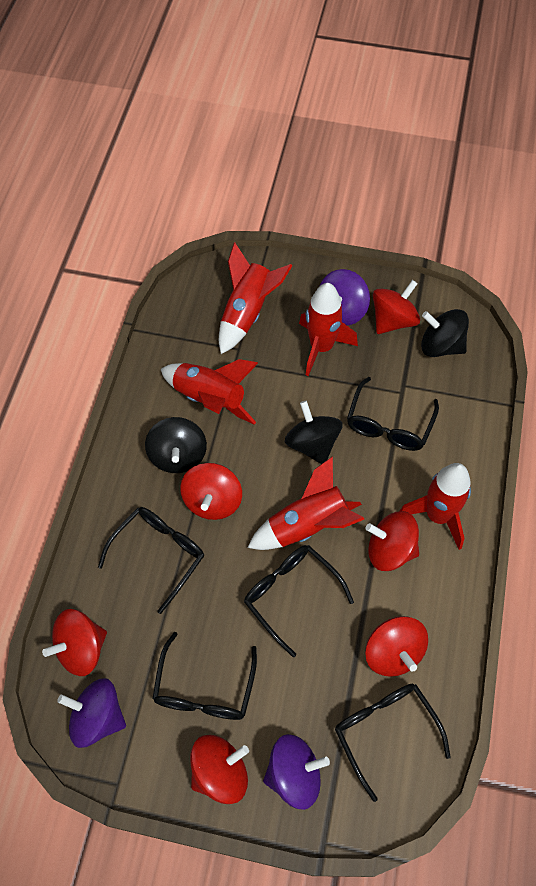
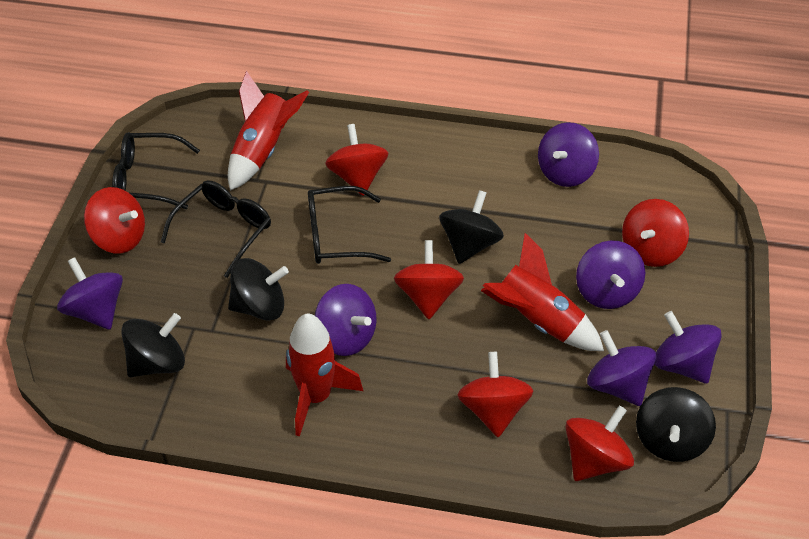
black glasses: [98,507,204,614] [152,632,257,720] [244,545,354,657] [335,684,451,802] [347,377,439,451] = 5 -> [112,132,200,209] [161,180,271,278] [308,186,391,264] = 3
black spinning top: [145,417,207,473] [285,401,343,464] [421,309,469,357] = 3 -> [121,313,185,377] [228,258,289,321] [439,190,504,264] [636,387,716,462] = 4
purple spinning top: [57,678,126,748] [263,734,330,810] [319,269,370,325] = 3 -> [57,257,123,330] [315,284,377,356] [538,122,599,187] [576,240,645,309] [587,330,656,406] [654,311,722,384] = 6
red rocket: [161,359,258,425] [219,242,292,354] [248,456,364,550] [299,283,358,376] [400,463,471,550] = 5 -> [228,71,309,191] [286,313,363,437] [481,233,604,351] = 3

